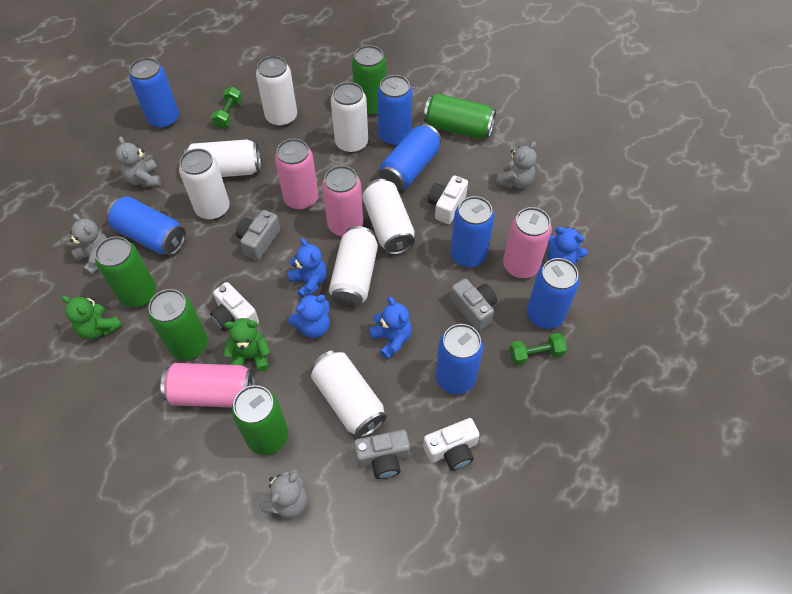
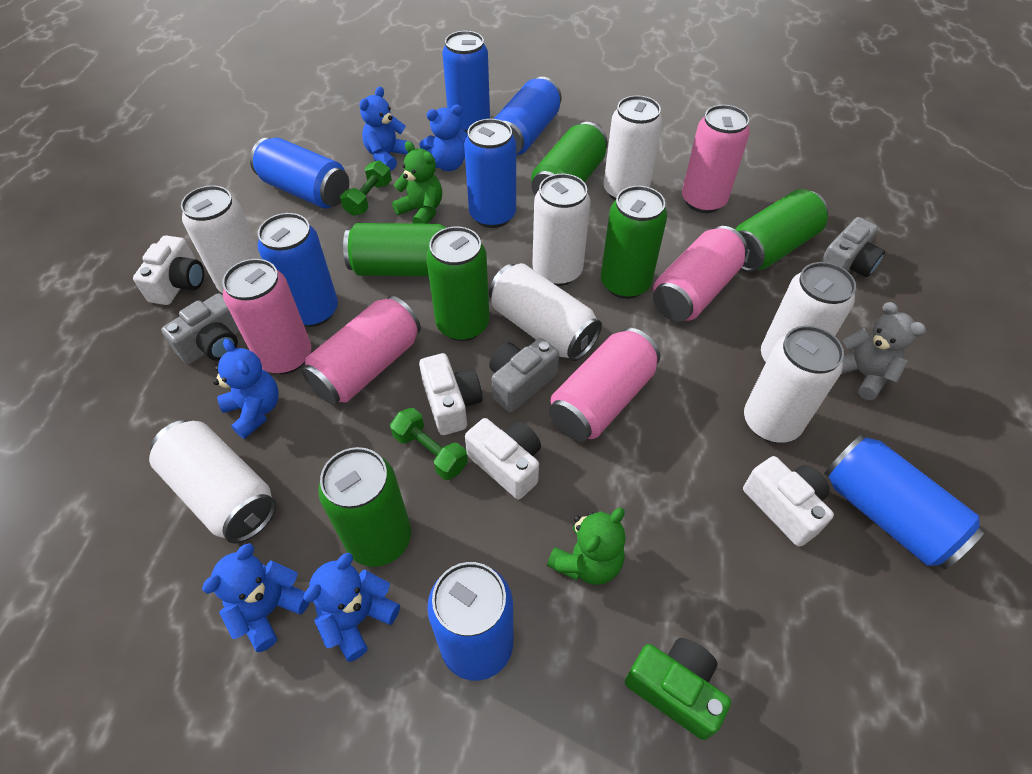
blue teddy bear: [287,238,327,298] [288,294,330,338] [369,297,412,360] [547,227,588,265] = 4 -> [202,543,310,652] [213,339,279,439] [303,553,400,662] [360,87,411,171] [419,105,468,171] = 5
green camera: none = 0 -> [625,638,731,740] = 1
green can: [95,236,156,308] [148,289,208,360] [232,385,288,455] [352,45,387,116] [423,93,496,139] = 5 -> [318,447,411,567] [343,223,446,276] [426,227,489,341] [531,122,608,195] [601,186,667,299] [735,189,828,272] = 6
grey teddy bear: [70,214,107,275] [115,136,161,187] [259,469,307,518] [496,141,537,189] = 4 -> [841,302,926,400] = 1
pink can: [160,363,255,408] [275,139,318,210] [322,166,363,237] [503,207,552,278] = 4 -> [222,259,311,374] [302,296,421,405] [549,328,660,441] [653,226,748,322] [682,105,750,213] = 5
white camera: [210,282,259,331] [423,418,480,470] [428,175,468,224] = 3 -> [133,235,204,305] [419,353,483,435] [465,418,541,499] [743,456,834,547] = 4

